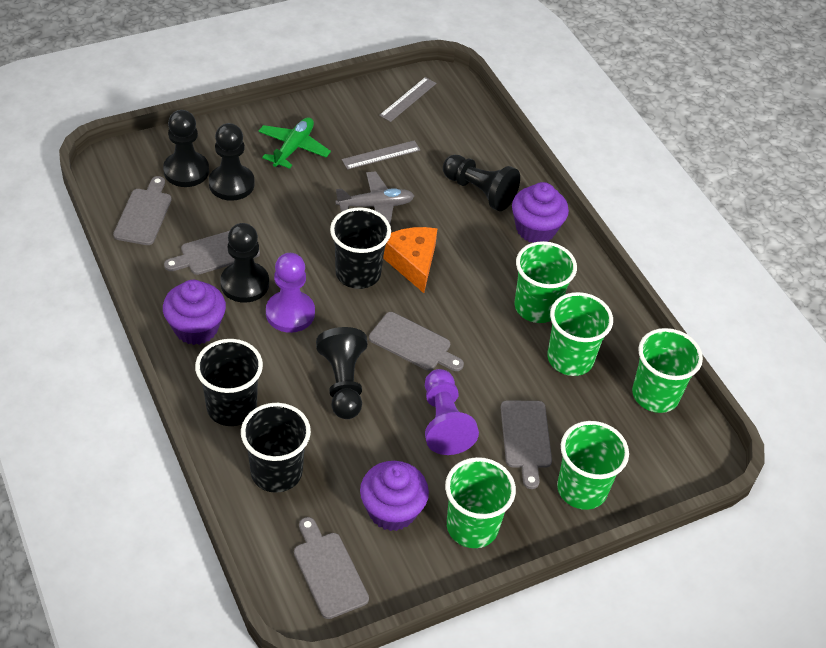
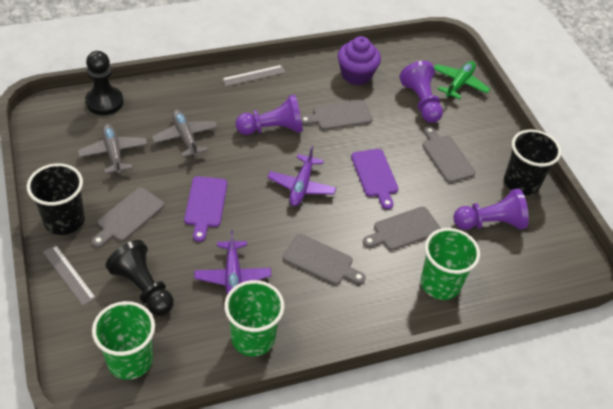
black cup: [195,339,263,426] [241,403,311,493] [330,207,391,289] = 3 -> [27,163,85,235] [504,130,561,195] = 2
black pawn: [163,110,209,187] [209,123,255,201] [220,223,269,303] [316,327,367,419] [443,155,520,211] = 5 -> [85,51,124,115] [106,240,174,316] = 2
green cup: [445,457,516,548] [515,241,577,323] [547,292,613,376] [557,421,629,510] [632,328,703,413] = 5 -> [92,301,155,380] [224,280,284,357] [421,228,480,300] = 3
grey plane: [335,171,414,224] = 1 -> [77,124,147,174] [151,109,218,157] = 2
orange cheese: [383,227,438,293] = 1 -> none = 0
purple cupcake: [163,280,226,345] [360,461,429,531] [512,182,569,243] = 3 -> [338,36,381,85] = 1
purple cutting board: none = 0 -> [184,176,227,242] [351,149,398,209] = 2
purple pawn: [266,253,315,333] [425,369,479,455] = 2 -> [236,95,303,135] [399,61,443,123] [453,189,529,230] = 3
purple plane: none = 0 -> [195,230,272,295] [267,146,336,206] = 2

